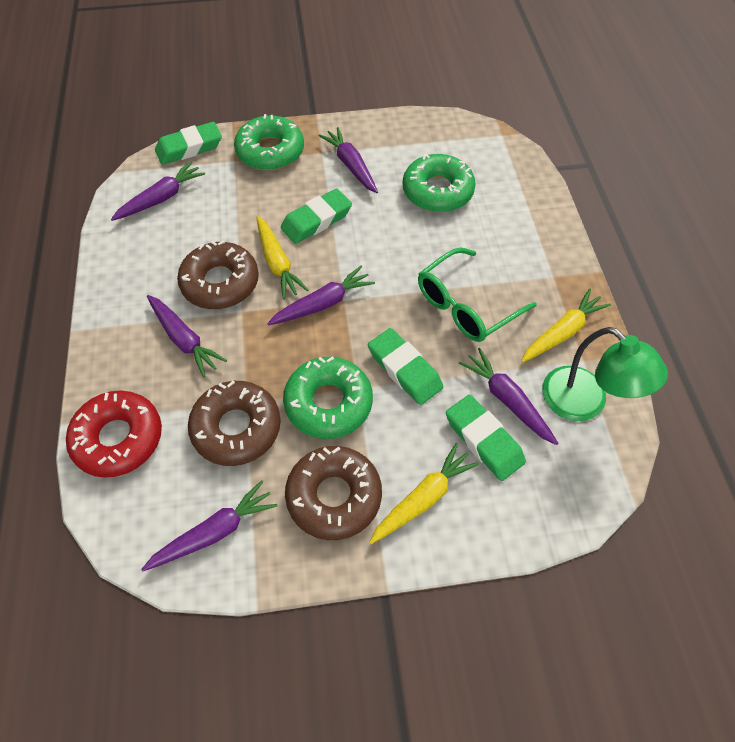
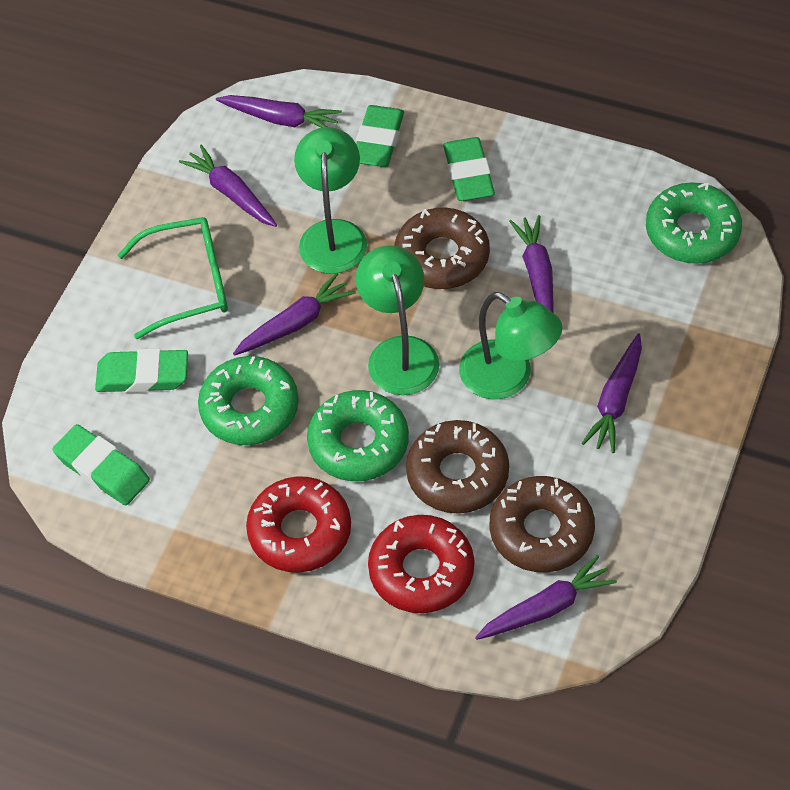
green lamp: [542,327,668,421] = 1 -> [294,127,367,274] [356,245,440,395] [459,292,562,399] = 3
red donut: [66,390,162,478] = 1 -> [246,476,351,572] [368,515,474,613] = 2
yellow carrot: [256,216,308,299] [369,443,479,544] [521,289,611,363] = 3 -> none = 0

